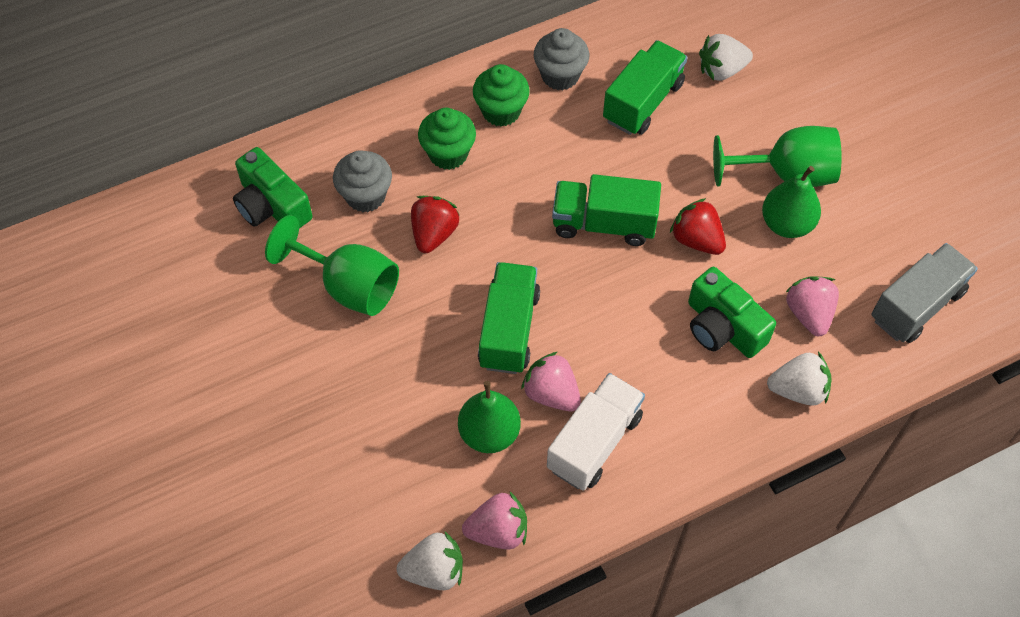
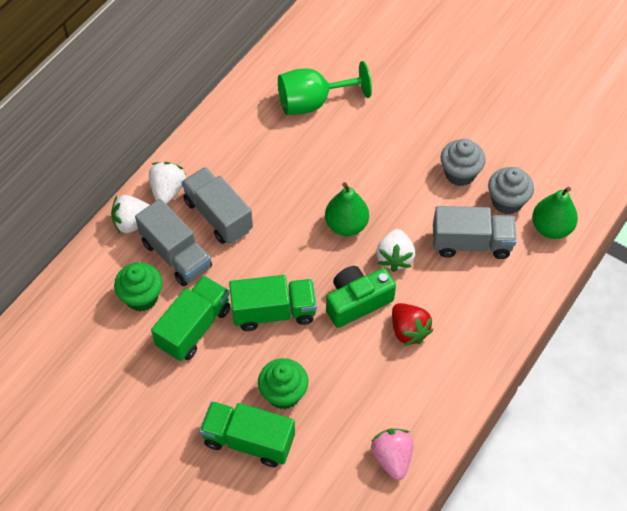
green camera: [233,147,313,228] [688,267,776,358] = 2 -> [326,266,396,328] = 1
green goblet: [265,215,399,316] [713,126,842,187] = 2 -> [278,61,372,115] = 1
grey truck: [871,243,978,343] = 1 -> [135,199,212,286] [181,167,253,244] [433,206,517,259] = 3
pink strawberry: [462,492,527,549] [521,352,581,411] [786,276,839,336] = 3 -> [371,429,414,480] = 1
red strawberry: [411,196,460,253] [670,198,726,255] = 2 -> [392,303,433,346] = 1
white truck: [547,373,645,491] = 1 -> none = 0

